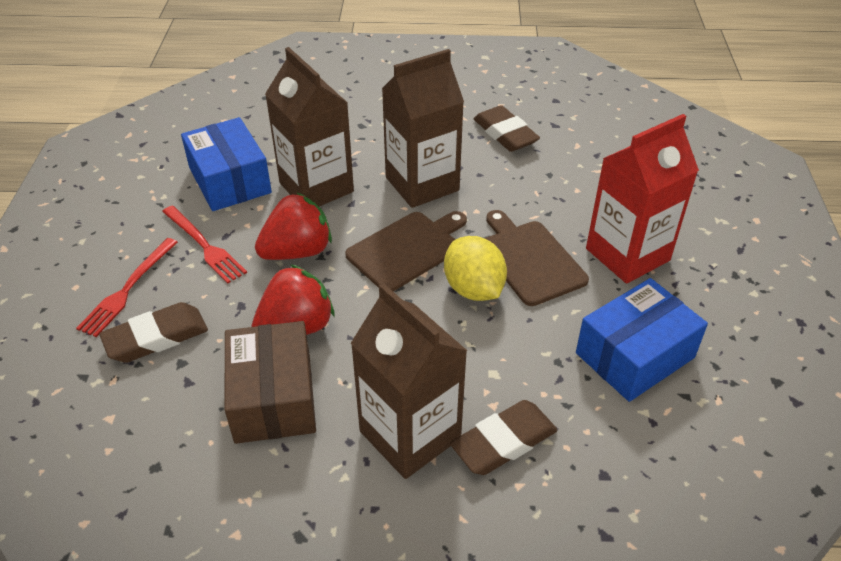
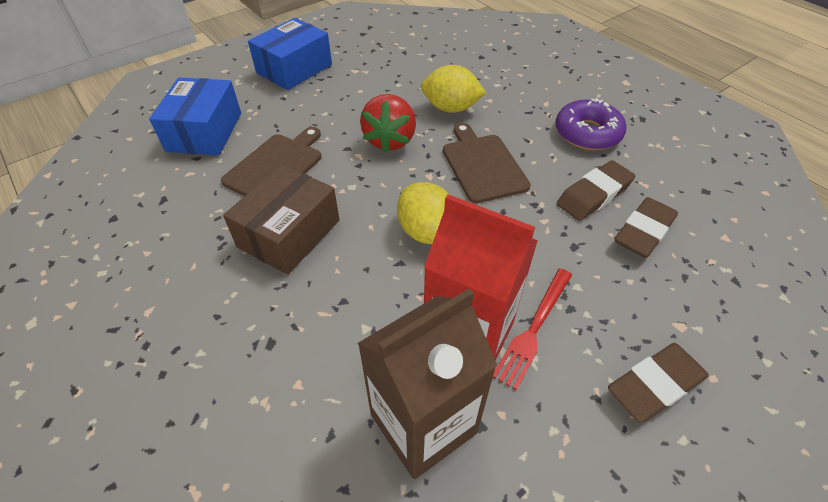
brown carton: [265,47,354,206] [351,283,467,479] [382,49,464,208] = 3 -> [358,288,497,479] = 1
purple donut: none = 0 -> [555,98,626,150] = 1
red fork: [76,238,178,337] [162,205,247,284] = 2 -> [493,268,572,390] = 1
red strawberry: [251,264,335,335] [255,192,332,260] = 2 -> [360,94,416,153] = 1
yellow lemon: [444,236,507,301] = 1 -> [397,182,450,244] [421,65,486,113] = 2

